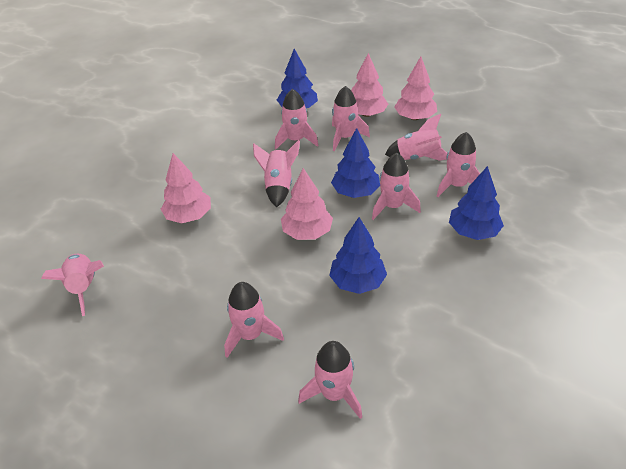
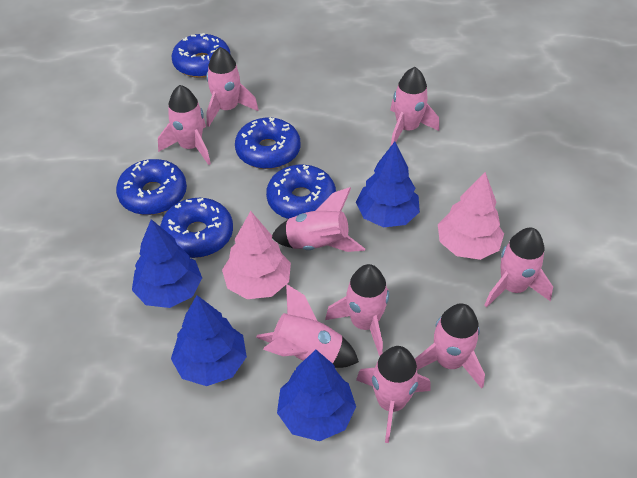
blue donut: none = 0 -> [116,159,187,215] [160,198,233,258] [172,33,230,78] [235,117,300,169] [266,165,336,219] = 5
pink tree: [161,153,211,223] [281,168,333,240] [351,53,388,117] [394,56,437,120] = 4 -> [222,211,291,299] [438,172,504,260] = 2

